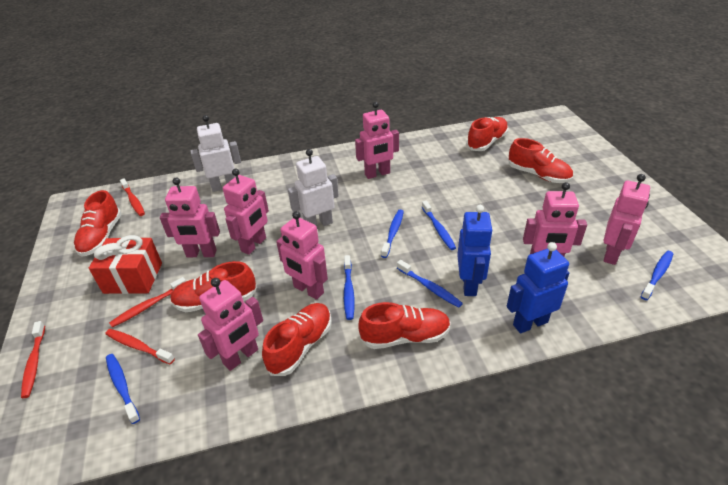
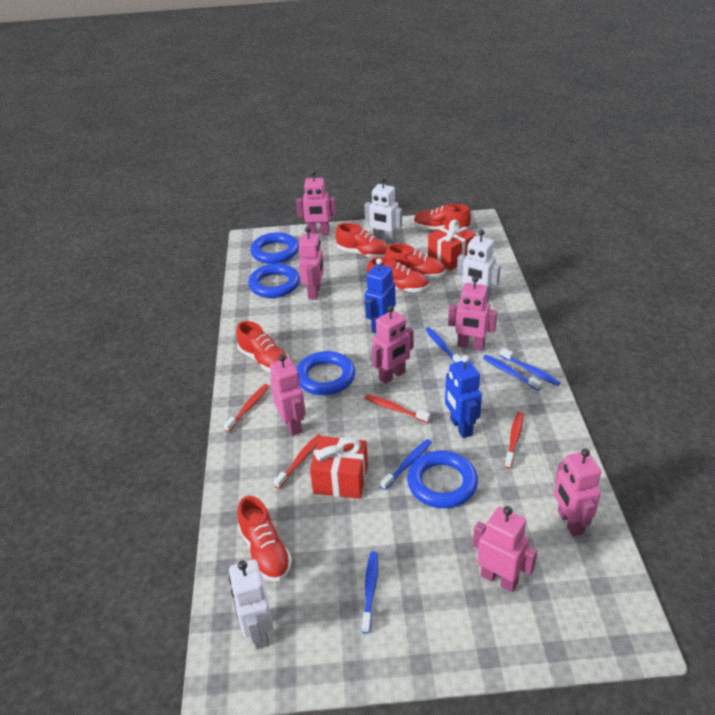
blue ring: none = 0 -> [248,264,300,298] [250,232,299,264] [296,351,355,395] [407,451,478,508] = 4
blue toothbrush: [106,354,140,424] [344,255,355,320] [381,210,404,258] [397,260,463,308] [422,201,456,250] [641,251,673,300] = 6 -> [362,551,378,633] [380,439,432,490] [425,327,462,363] [483,355,542,391] [500,348,561,386] = 5
red gift: [89,235,162,294] = 1 -> [310,436,368,499] [428,219,476,271] = 2
white robot: [190,115,241,192] [288,149,339,227] = 2 -> [229,560,274,649] [364,177,402,245] [457,229,501,302] = 3

